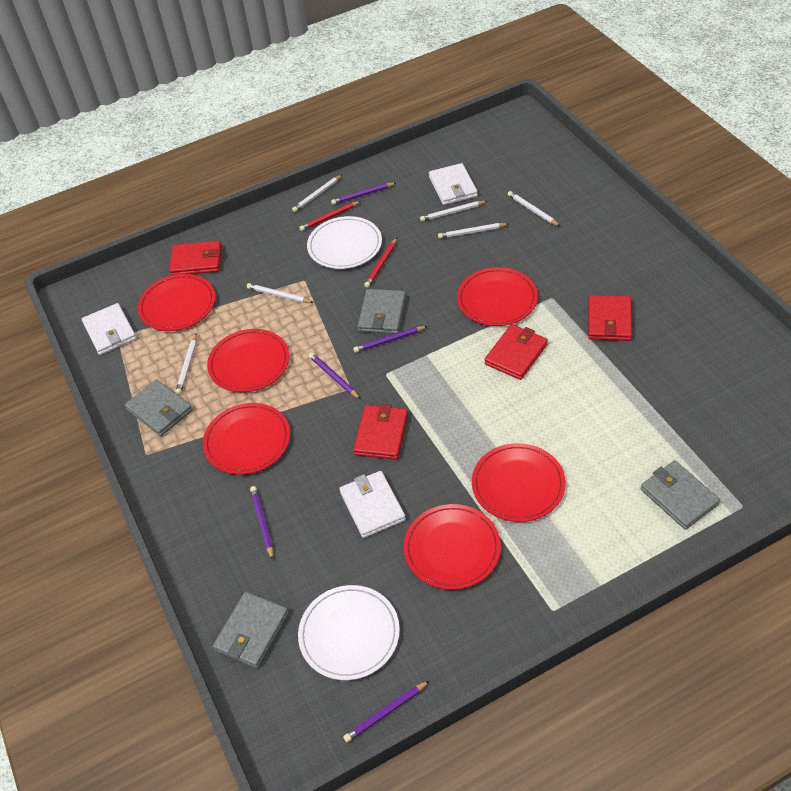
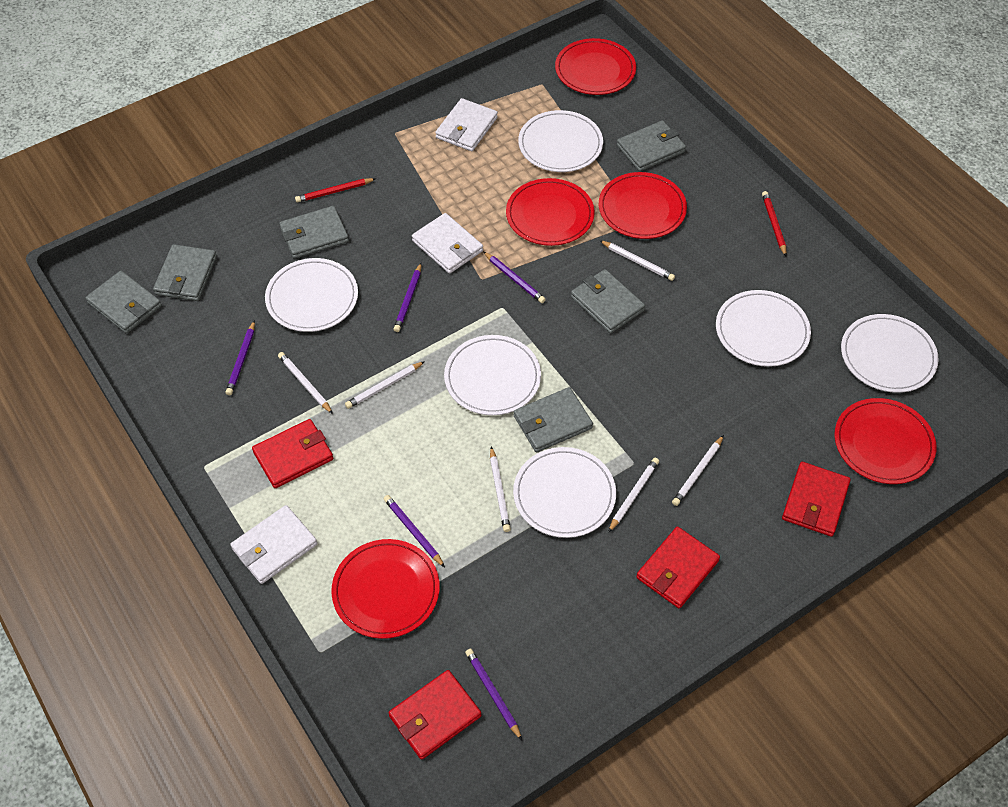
grey wallet: [124,379,193,436] [213,592,289,668] [358,289,406,334] [640,460,720,530] = 4 -> [86,271,162,334] [153,244,217,301] [279,206,349,259] [514,387,593,452] [571,269,645,333] [617,120,686,172] = 6
red plate: [138,274,215,331] [203,403,290,475] [207,329,289,392] [404,504,501,590] [457,267,538,326] [472,443,566,522] = 6 -> [331,539,440,639] [506,178,595,246] [555,38,636,95] [599,172,687,239] [835,398,937,484] = 5
white plate: [298,585,400,680] [307,216,382,269] = 2 -> [265,258,358,332] [444,335,541,415] [513,447,616,538] [518,110,603,172] [716,290,811,367] [841,314,939,393] = 6

